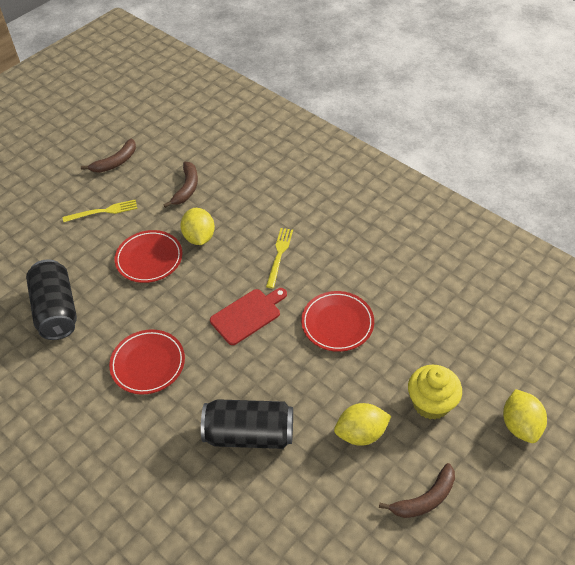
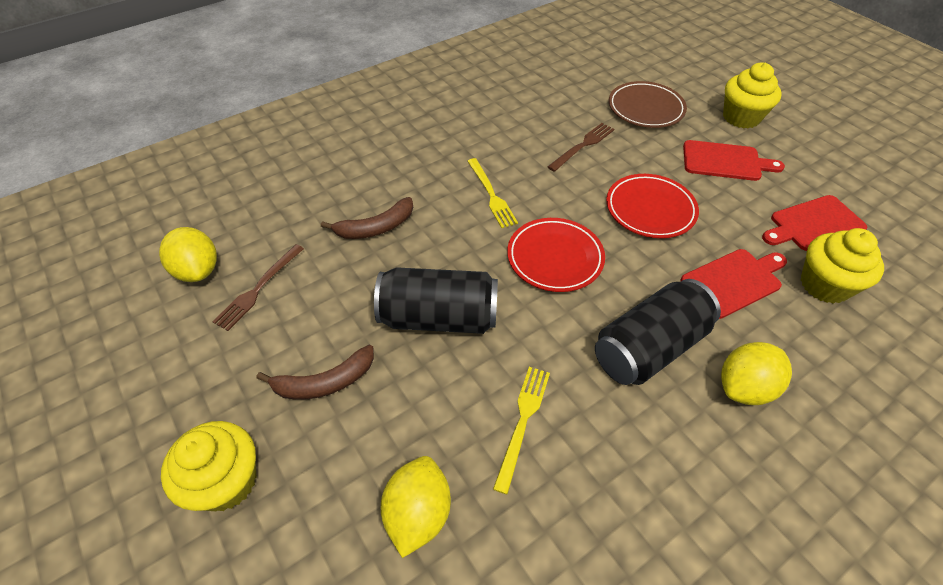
brown banana: [81,138,136,173] [163,162,198,208] [379,463,455,518] = 3 -> [256,345,374,400] [321,197,413,239] = 2
brown fork: none = 0 -> [212,244,304,331] [548,123,614,172] = 2
brown plate: none = 0 -> [609,81,687,128] = 1
red cutting board: [210,288,287,345] = 1 -> [681,249,787,319] [683,140,785,181] [762,195,867,251] = 3
red plate: [109,329,185,394] [115,230,182,283] [301,291,374,352] = 3 -> [507,218,605,292] [606,174,699,238] = 2
yellow cupcake: [408,365,462,420] = 1 -> [161,421,257,511] [723,63,782,129] [801,228,884,304] = 3

